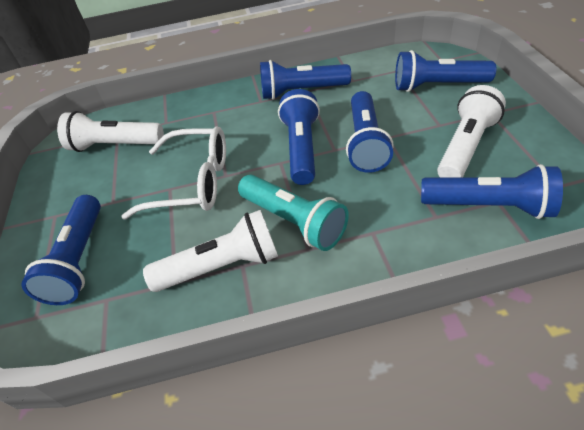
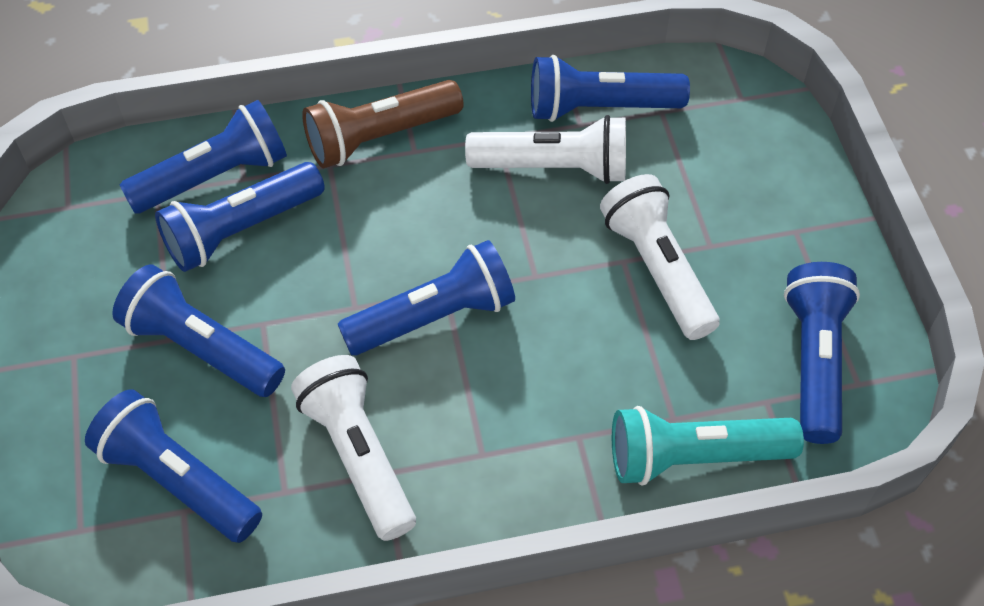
blue flashlight: [21,195,101,305] [260,60,351,100] [278,89,320,185] [346,91,394,173] [395,50,496,92] [421,164,563,219] = 6 -> [85,389,262,543] [112,264,285,397] [120,100,287,214] [155,162,325,272] [338,240,515,355] [531,55,690,122] [784,262,860,444] = 7
brown flashlight: none = 0 -> [302,80,464,168] = 1
white glasses: [121,127,226,219] = 1 -> none = 0

